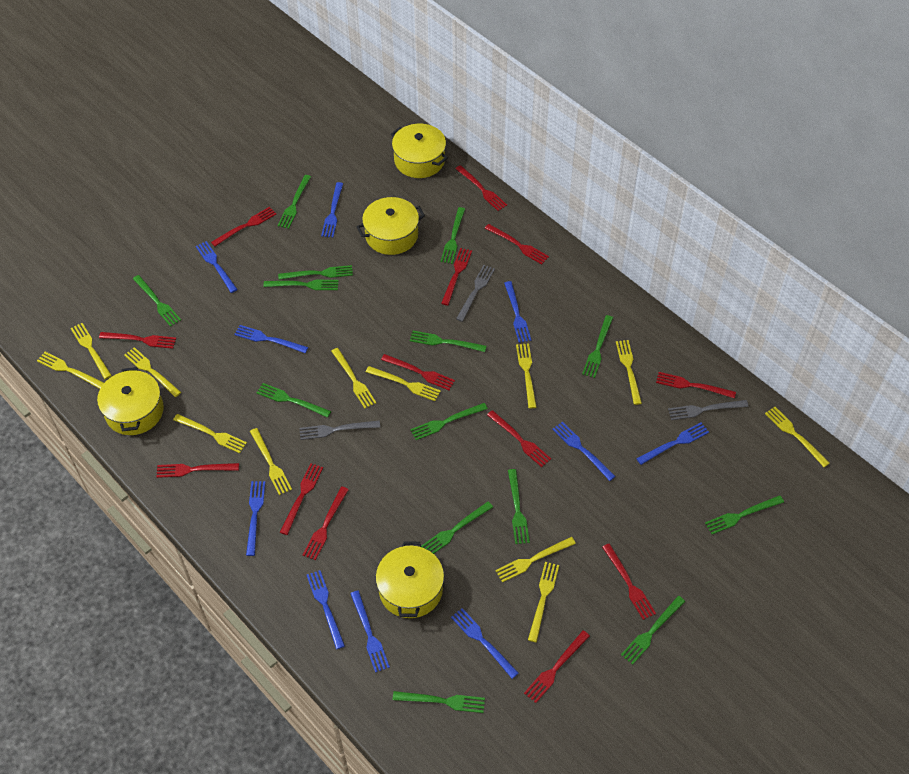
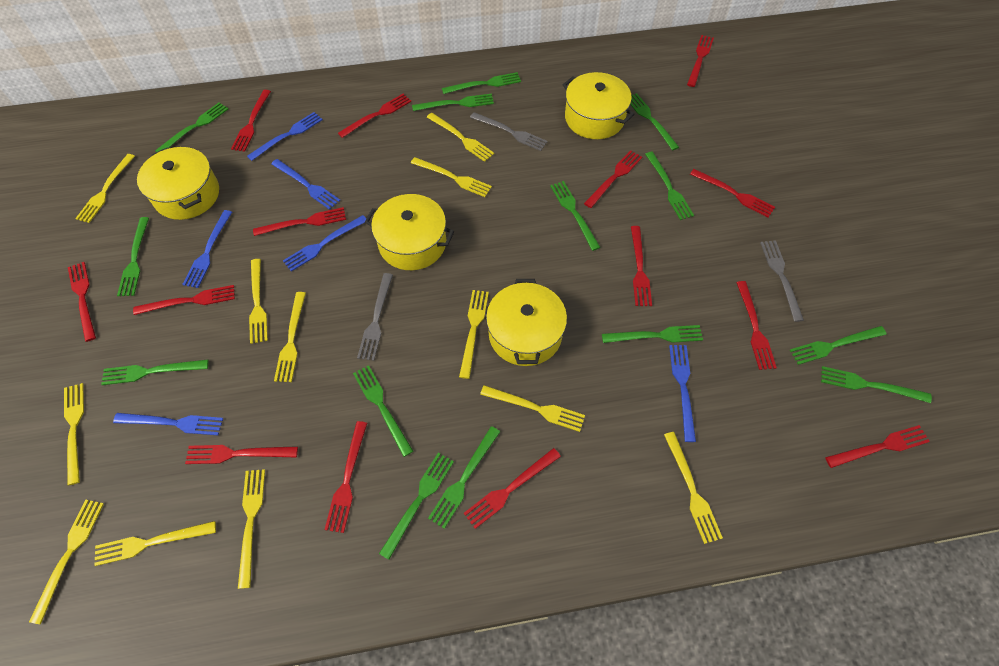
blue fork: [196,241,238,293] [234,325,308,353] [246,481,265,556] [307,570,345,649] [321,182,343,238] [350,590,390,673] [451,608,519,679] [504,281,531,343] [552,422,616,481] [636,423,709,465] = 10 -> [113,413,223,435] [182,210,232,288] [247,112,323,161] [271,159,340,210] [283,215,367,272] [669,345,696,442] = 6
red fork: [99,332,176,349] [156,463,239,478] [211,207,276,247] [280,463,323,535] [303,486,349,560] [381,354,455,390] [441,248,472,305] [455,165,507,211] [485,224,549,264] [487,410,551,467] [524,630,590,703] [602,543,656,620] [656,372,736,398] = 13 -> [68,262,96,342] [133,285,235,315] [185,445,298,464] [231,90,271,152] [253,207,346,236] [324,421,367,533] [338,94,411,138] [464,448,561,529] [584,150,642,208] [631,226,652,306] [687,35,714,87] [690,169,775,217] [736,281,777,370] [825,425,930,468] = 14

